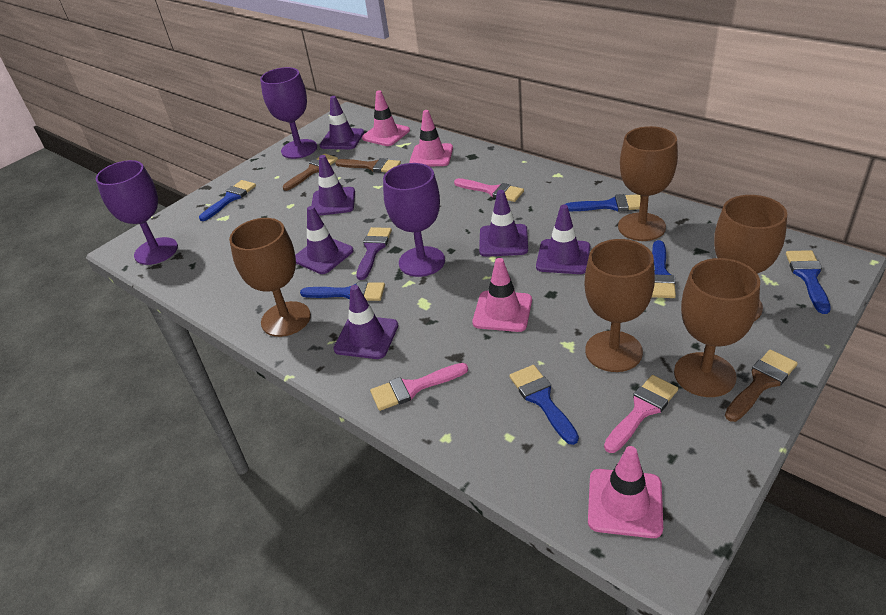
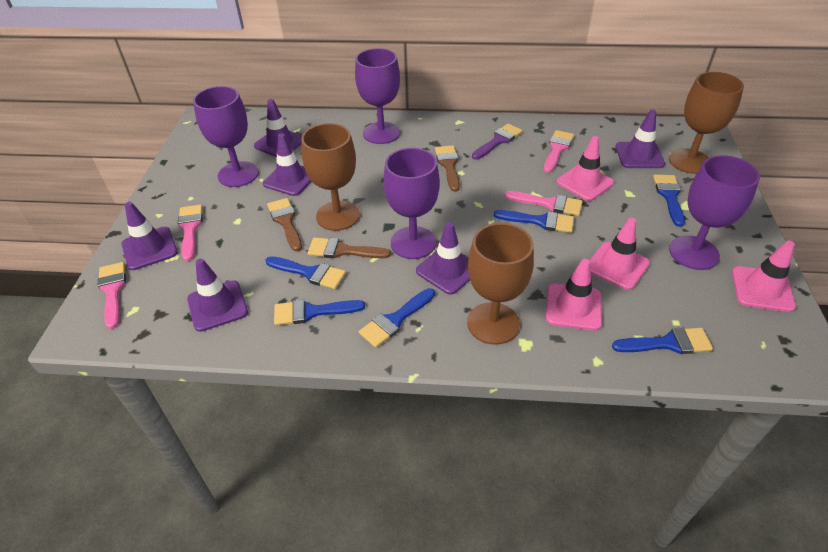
brown goblet: [229,218,311,337] [585,239,655,372] [618,126,678,241] [674,258,760,397] [714,195,787,321] = 5 -> [301,123,360,231] [467,223,534,345] [669,72,744,174] = 3
pink brush: [370,363,468,411] [454,178,524,202] [604,375,678,453] = 3 -> [98,262,126,329] [178,205,203,261] [505,191,583,216] [544,130,574,173] = 4
purple goblet: [96,160,178,265] [260,67,317,159] [383,163,445,277] = 3 -> [193,86,259,187] [355,48,400,144] [384,148,440,259] [669,155,760,270] = 4

